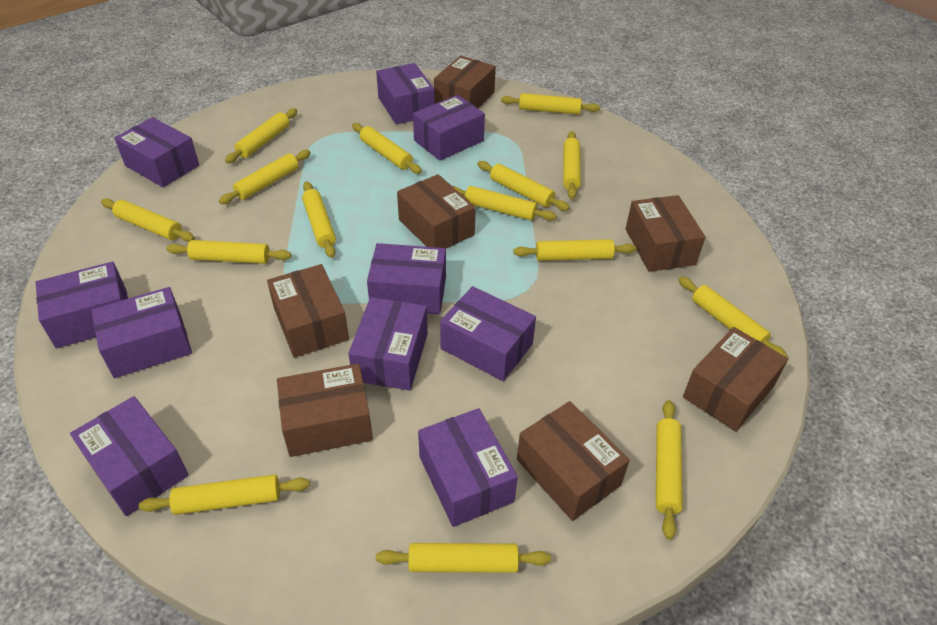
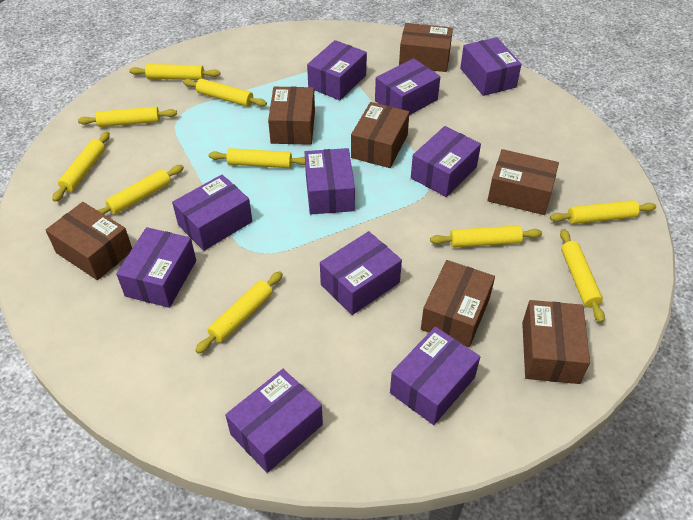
yellow rolling pin: [101,199,195,242] [139,474,310,515] [166,240,291,264] [219,150,311,204] [225,108,297,163] [302,181,336,258] [352,123,422,174] [376,543,551,573] [452,186,557,221] [477,161,570,211] [501,93,600,115] [514,239,636,261] [563,131,581,199] [656,400,683,539] [679,277,787,357] = 15 -> [52,132,110,202] [78,107,177,127] [97,165,184,215] [129,64,220,80] [183,79,267,107] [195,271,283,354] [209,148,305,168] [430,225,542,247] [550,200,656,224] [560,229,605,323] = 10

